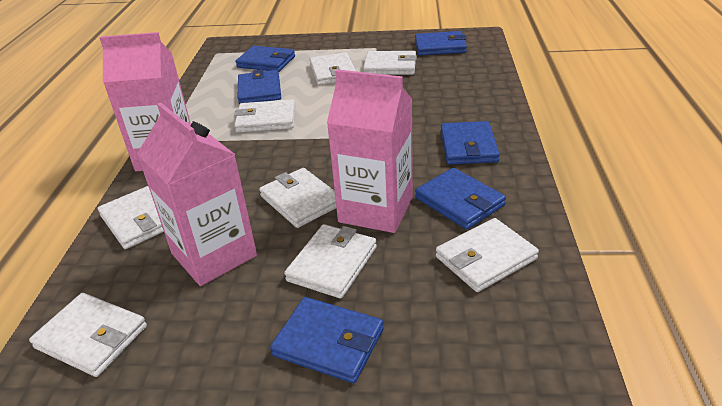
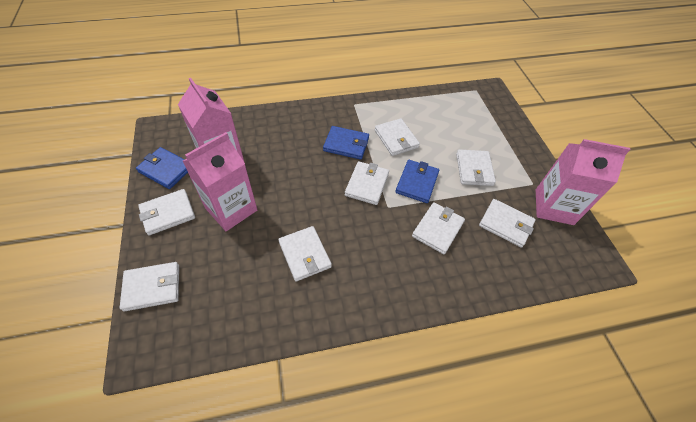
blue wallet: [236,46,295,72] [237,69,281,104] [270,297,384,383] [415,31,467,55] [415,168,506,229] [441,121,500,165] = 6 -> [136,147,188,189] [323,126,369,160] [395,160,439,203] = 3

